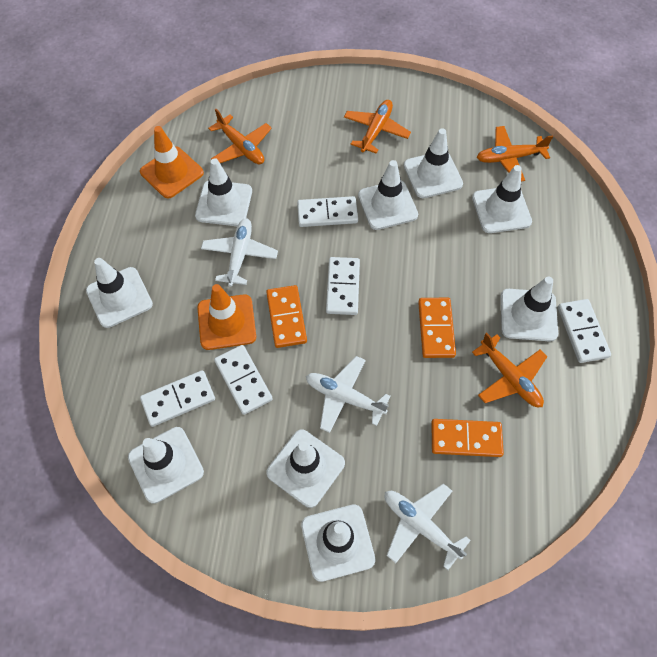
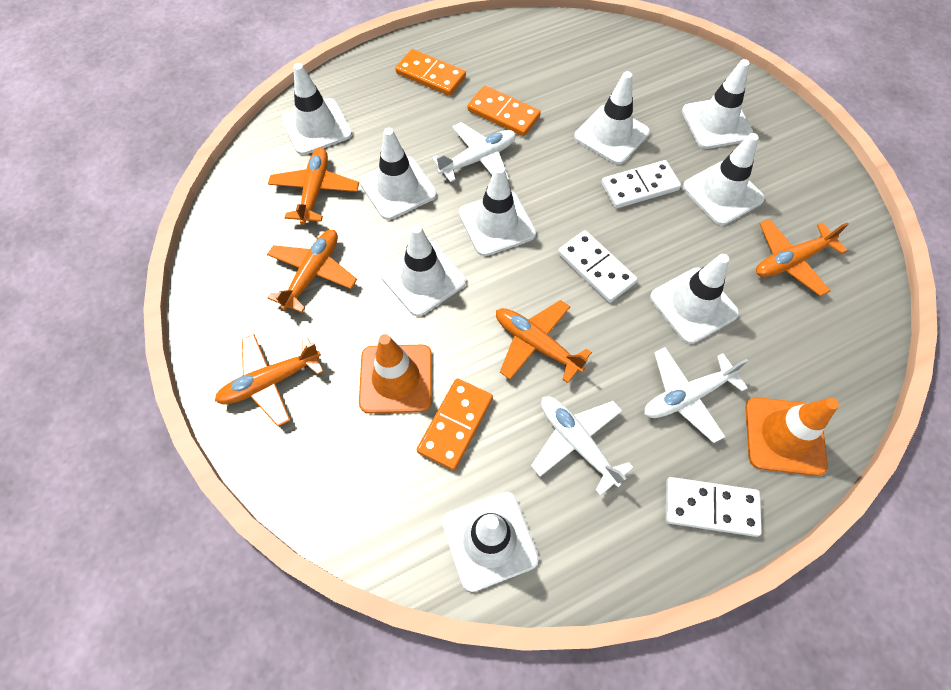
orange plane: [208,109,272,164] [344,100,411,154] [472,332,547,407] [477,126,553,181] = 4 -> [215,334,324,426] [267,230,357,313] [268,148,359,225] [496,300,592,383] [756,219,849,296] = 5
white domino: [140,370,215,427] [214,345,273,415] [297,196,358,227] [326,257,360,315] [558,299,611,363] = 5 -> [558,230,638,303] [601,160,681,208] [666,477,762,537] = 3

